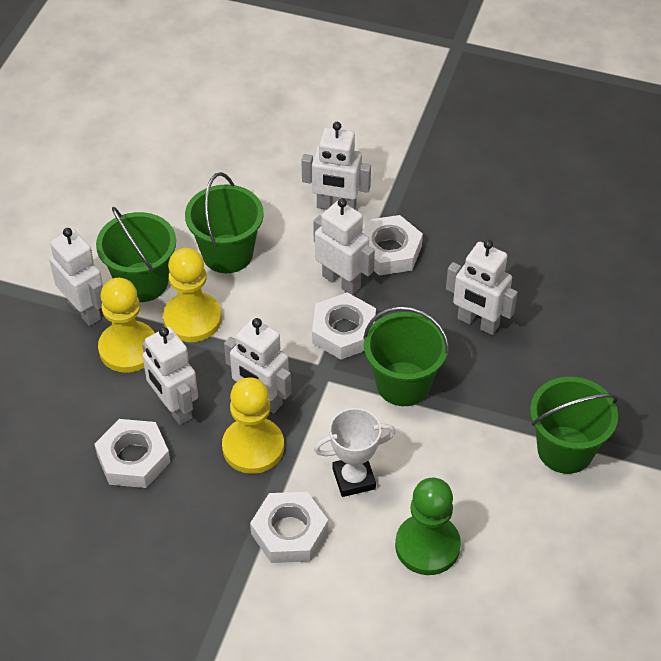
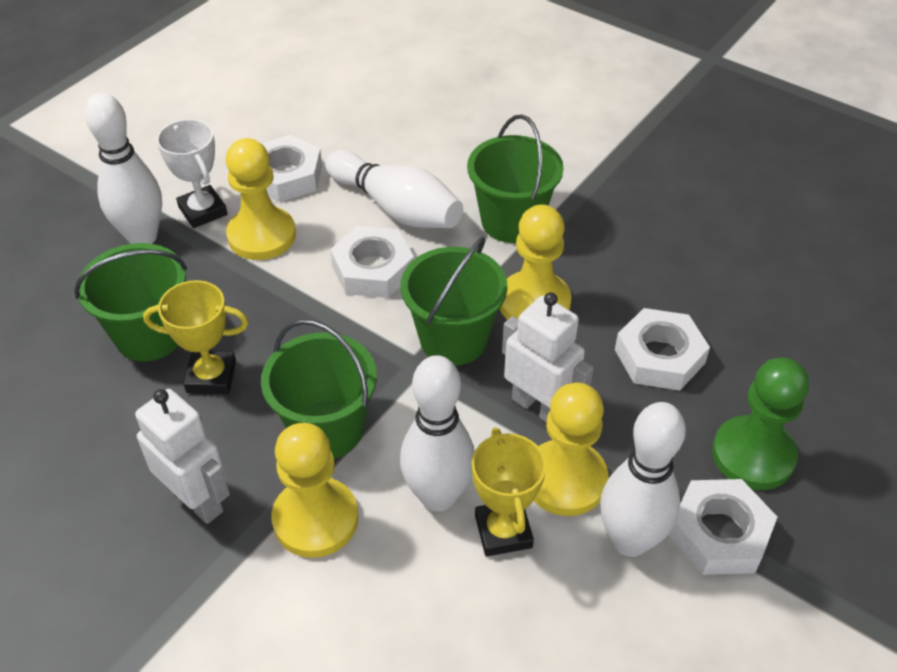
white bowling pin: none = 0 -> [85,92,162,244] [325,150,463,228] [400,355,474,512] [600,402,686,557] = 4
white robot: [49,228,103,326] [142,327,198,425] [224,318,291,414] [301,122,371,210] [313,198,375,295] [446,240,518,335] = 6 -> [135,389,230,524] [502,292,594,423] = 2
yellow pawn: [98,278,155,373] [163,248,222,342] [222,377,284,474] = 3 -> [226,138,296,260] [271,423,358,558] [500,205,571,320] [534,383,609,516] = 4
yellow trophy: none = 0 -> [143,280,249,394] [472,427,546,557] = 2

